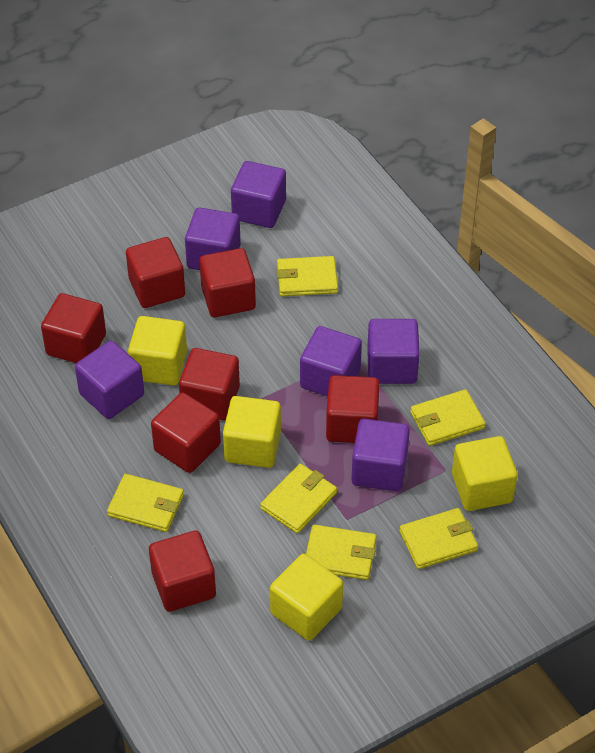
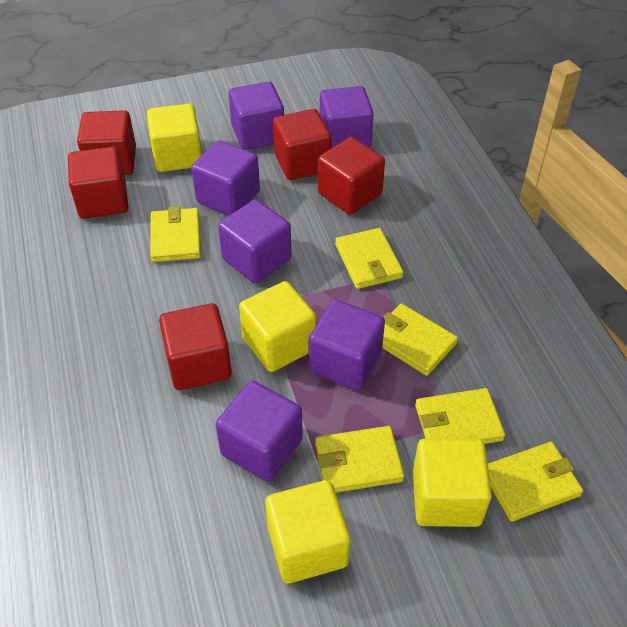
red cube: [41,293,106,363] [126,237,185,308] [149,530,216,612] [151,393,221,473] [179,348,240,420] [200,248,256,317] [326,375,380,443] = 7 -> [68,147,128,219] [77,110,136,175] [159,303,232,390] [273,109,332,180] [318,137,385,215] = 5

